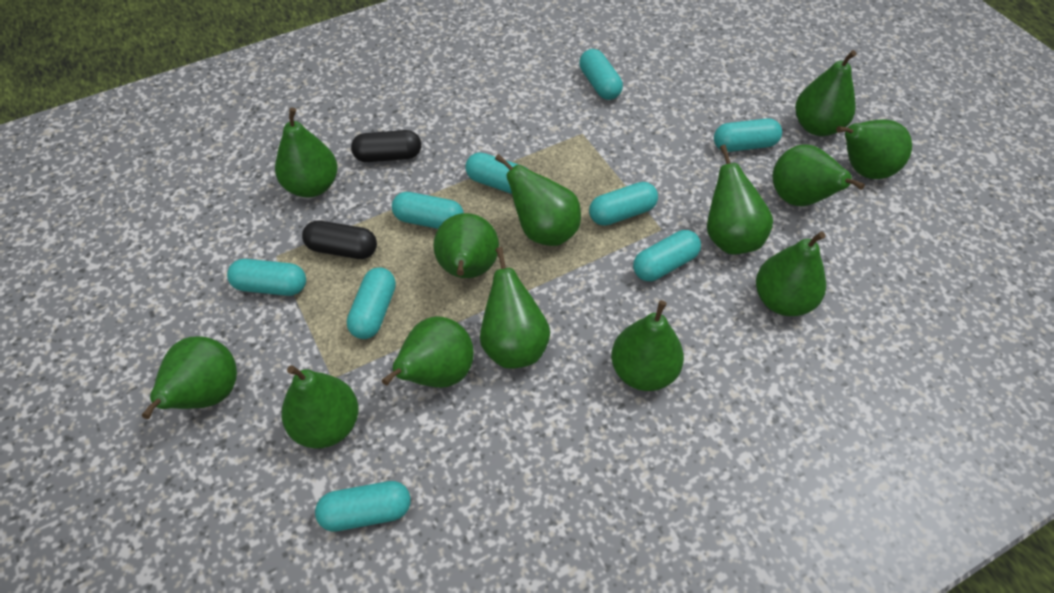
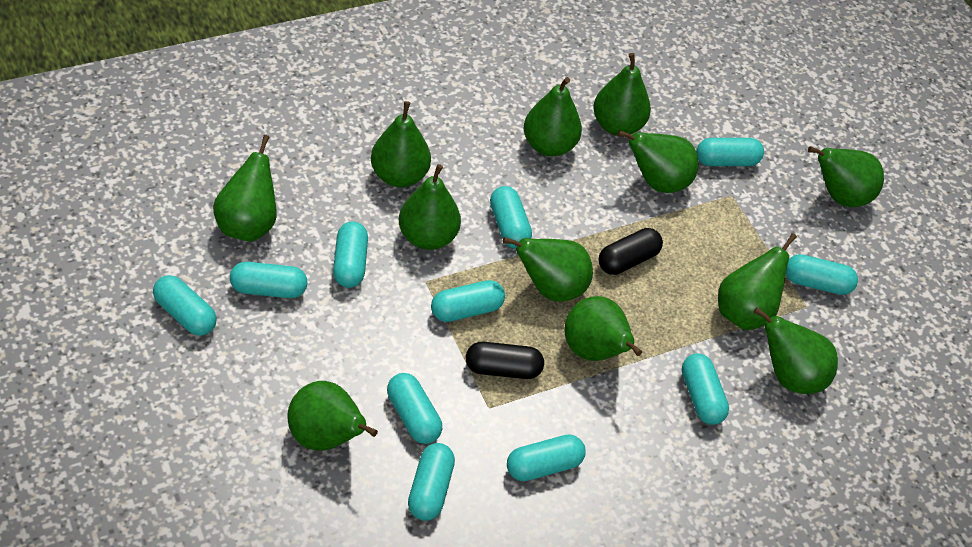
green pear: [142,336,237,419] [275,108,338,197] [282,365,359,449] [382,316,474,388] [433,213,499,278] [480,247,550,369] [495,154,581,246] [611,300,684,391] [707,145,773,254] [756,231,826,316] [772,144,865,206] [795,50,856,136] [836,119,912,179] = 13 -> [213,135,277,242] [288,381,378,451] [371,101,431,187] [399,164,461,250] [503,237,593,302] [524,77,582,156] [564,296,642,361] [593,53,651,136] [617,130,698,193] [718,233,797,330] [754,307,838,394] [808,146,884,207] = 12
turquoise capsule: [227,259,306,296] [315,481,411,532] [347,267,396,339] [392,192,464,229] [466,152,526,194] [579,49,623,100] [589,182,658,226] [633,230,701,281] [714,118,782,152] = 9 -> [153,275,217,336] [230,262,307,298] [333,221,368,288] [387,373,442,444] [408,443,455,521] [431,280,505,322] [490,186,532,249] [507,434,586,481] [682,353,729,425] [696,138,764,166] [786,254,858,295] = 11

